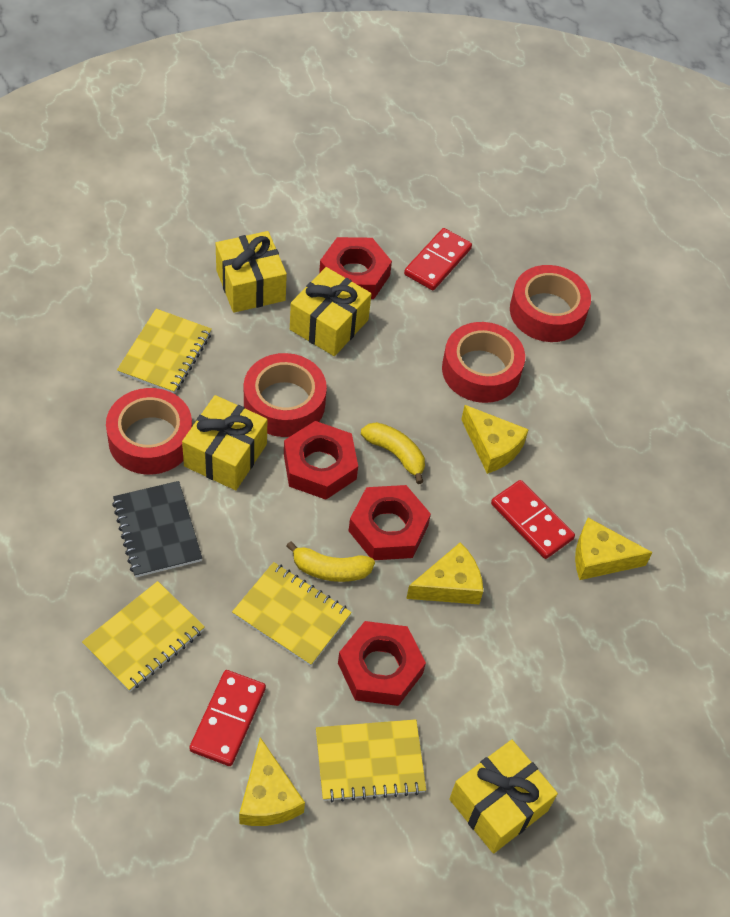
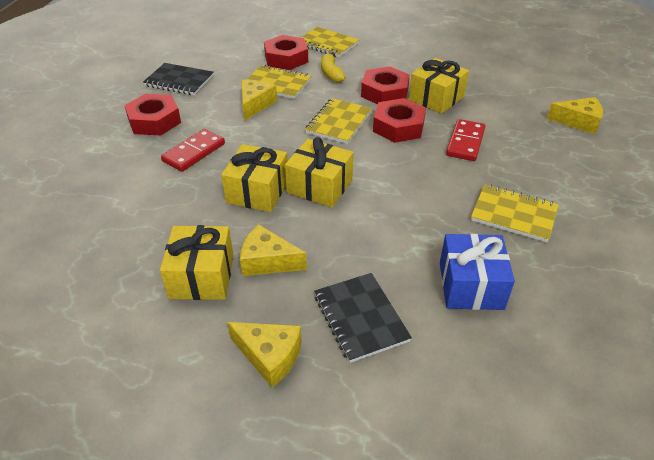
black notebook: [112,481,202,578] = 1 -> [143,63,214,95] [314,273,412,363] = 2
blue gift: none = 0 -> [440,234,515,310] = 1
red domino: [189,670,266,766] [404,228,472,290] [491,480,575,559] = 3 -> [161,129,225,172] [446,119,485,161] = 2
red tape: [106,388,192,475] [244,353,327,437] [442,322,525,403] [510,265,591,342] = 4 -> none = 0
yellow banana: [286,541,375,582] [361,422,425,484] = 2 -> [321,52,346,83] = 1

